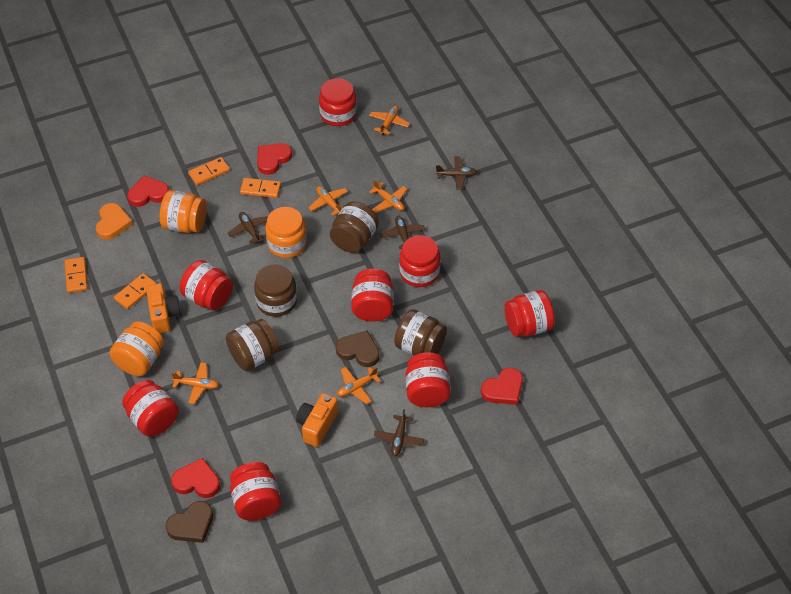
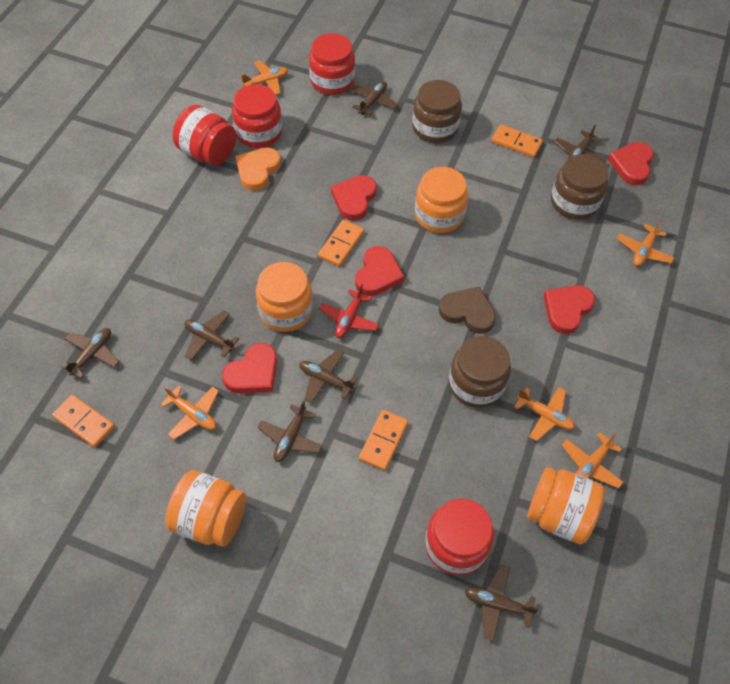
brown heart: [166,501,213,543] [336,331,380,367] = 2 -> [439,286,496,334] = 1
brown jar: [226,319,279,371] [254,264,297,317] [330,202,379,253] [394,309,447,356] = 4 -> [412,80,462,143] [449,336,511,408] [551,154,609,220] = 3
brown plane: [228,212,268,244] [374,409,424,456] [380,216,425,249] [436,156,477,189] = 4 -> [61,328,119,378] [185,310,239,360] [257,400,322,462] [299,350,358,404] [350,81,398,115] [465,565,539,641] [554,125,606,163] = 7
orange camera: [146,283,181,333] [296,393,338,447] = 2 -> none = 0
orange jar: [109,321,164,376] [159,190,207,233] [265,207,307,258] = 3 -> [166,470,246,547] [256,262,313,332] [415,167,468,233] [527,467,605,544] = 4
red heart: [127,175,169,207] [171,458,220,498] [257,143,292,175] [481,368,523,405] = 4 -> [222,343,277,393] [331,175,377,221] [355,246,404,296] [544,285,595,334] [608,142,654,185] = 5
red jar: [122,380,179,436] [180,260,233,311] [230,462,281,521] [319,78,357,126] [351,269,394,322] [399,235,440,287] [406,352,451,407] [504,290,555,337] = 8 -> [173,105,236,165] [232,84,282,148] [309,33,355,95] [425,499,494,575] = 4
red plane: none = 0 -> [319,284,379,338] = 1

